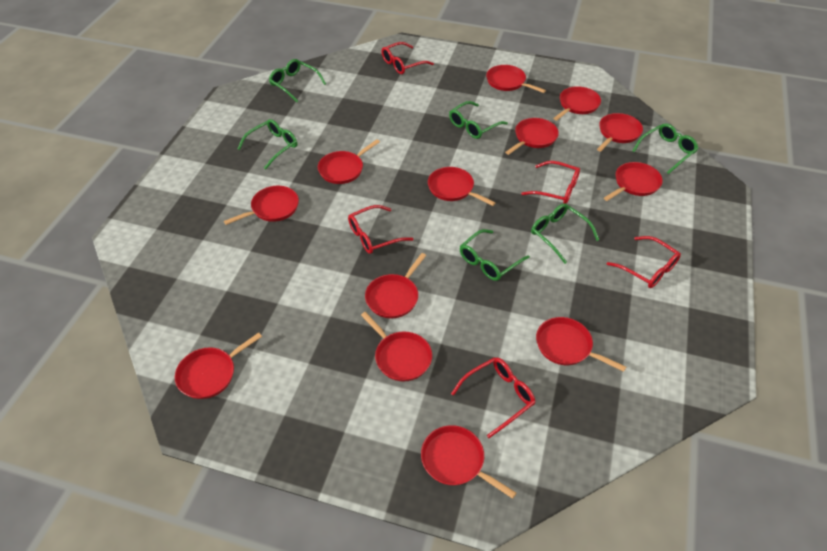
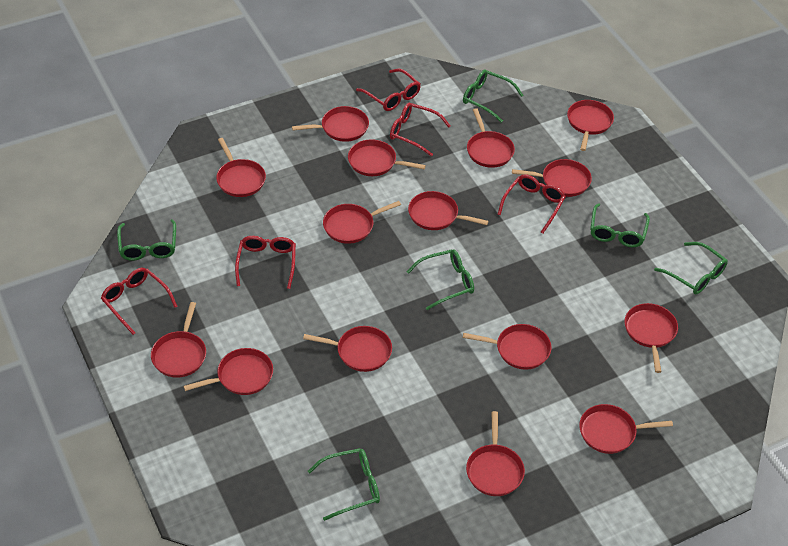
red pan: [175,333,262,399] [224,186,299,225] [318,139,380,184] [361,312,432,381] [365,253,426,318] [421,425,516,499] [428,167,496,206] [486,65,546,93] [505,118,559,155] [536,317,626,372] [553,86,601,121] [597,113,643,152] [604,162,663,201] = 13 -> [151,302,206,378] [184,348,273,395] [216,138,266,197] [292,106,369,142] [303,326,392,372] [323,201,401,244] [348,139,426,176] [408,191,488,230] [463,324,551,370] [466,411,525,496] [467,108,515,168] [512,159,592,197] [567,100,614,151] [579,404,673,454] [625,303,678,373] = 15

